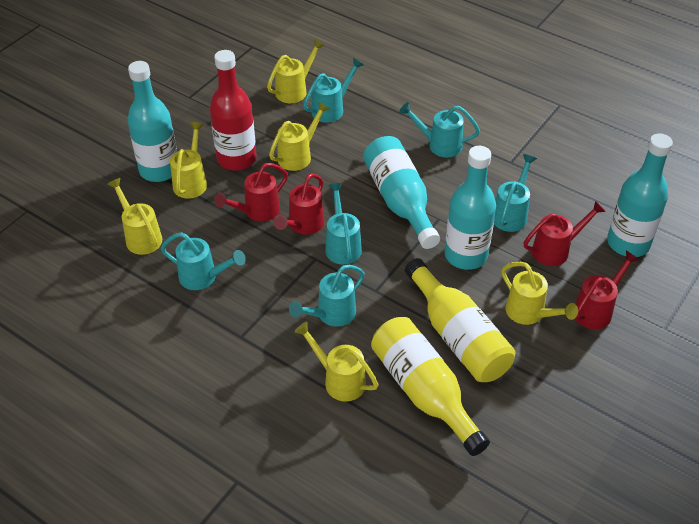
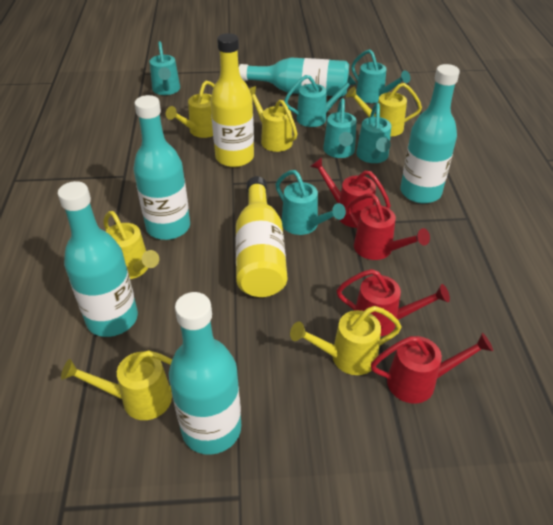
red bottle: [210,50,257,171] = 1 -> none = 0
turquoise bottle: [127,61,177,182] [363,136,440,249] [445,146,496,270] [607,134,673,257] = 4 -> [58,181,138,337] [134,95,190,240] [169,292,241,455] [239,57,349,97] [400,64,460,204] = 5

